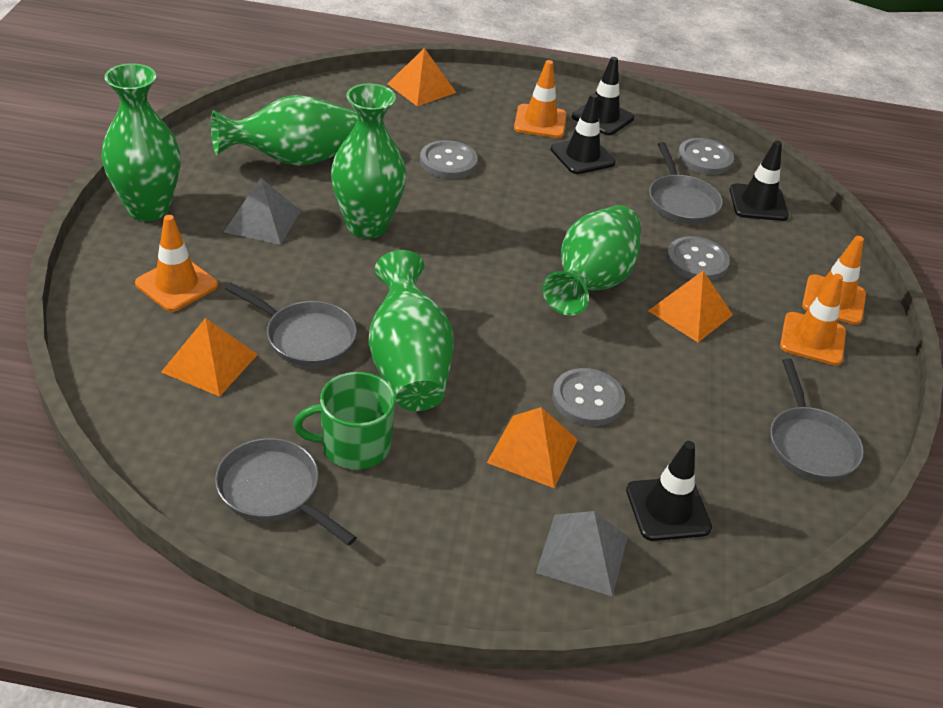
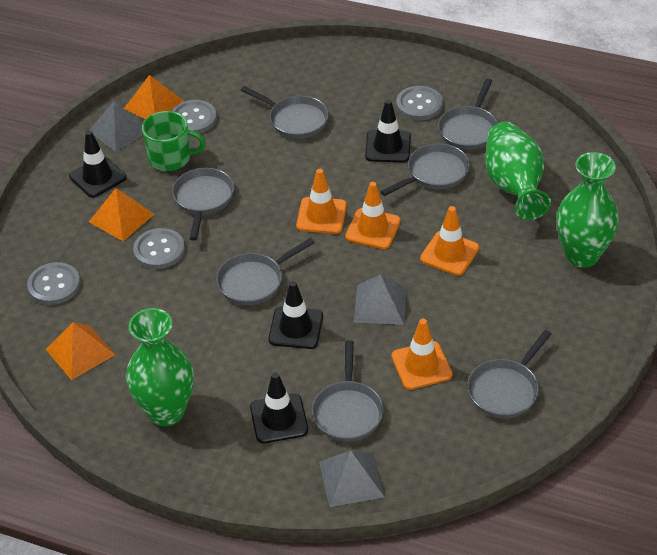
green vase: [101,63,181,221] [211,95,358,166] [331,83,407,238] [368,250,454,411] [542,205,641,315] = 5 -> [126,308,194,426] [485,122,551,220] [557,152,619,268] = 3
grey pan: [215,438,357,546] [225,283,357,367] [649,142,723,224] [770,358,864,482] = 4 -> [172,168,234,241] [216,238,315,305] [241,86,329,139] [312,340,384,442] [380,143,470,196] [438,78,498,150] [467,330,552,418] = 7
grey pyramid: [224,178,301,245] [536,511,628,597] = 2 -> [90,101,143,152] [319,450,384,507] [354,275,407,325] = 3
orange pyramid: [161,318,258,397] [387,48,456,106] [487,407,578,488] [648,271,733,342] = 4 -> [46,322,115,380] [89,188,154,241] [124,75,184,119] = 3

